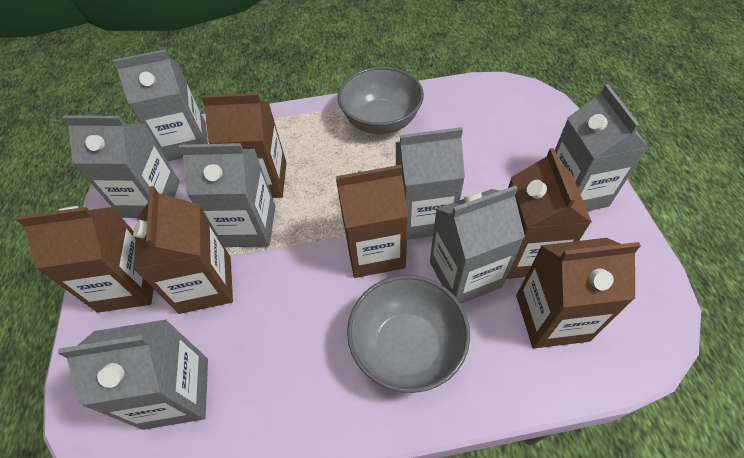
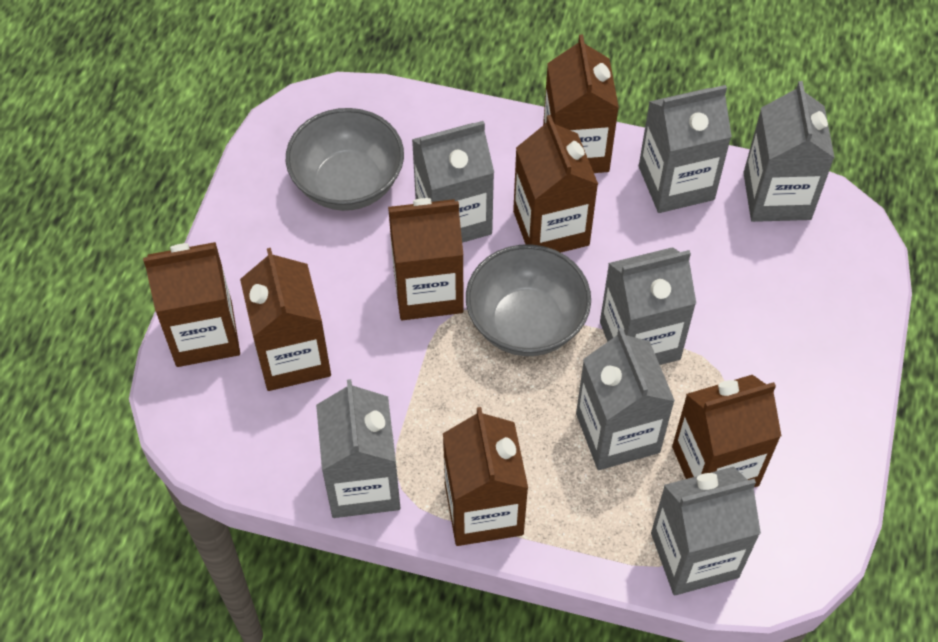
brown carton: [16,206,153,313] [133,186,233,314] [201,93,287,198] [336,165,408,278] [506,148,592,279] [516,238,641,348] = 6 -> [143,242,240,367] [240,248,331,391] [388,198,464,320] [443,407,528,546] [513,115,598,253] [543,35,619,173] [672,375,781,487] = 7

